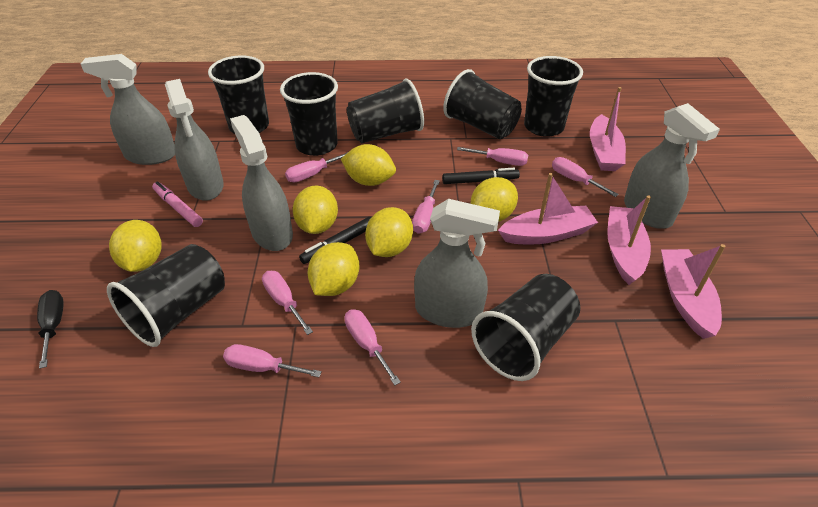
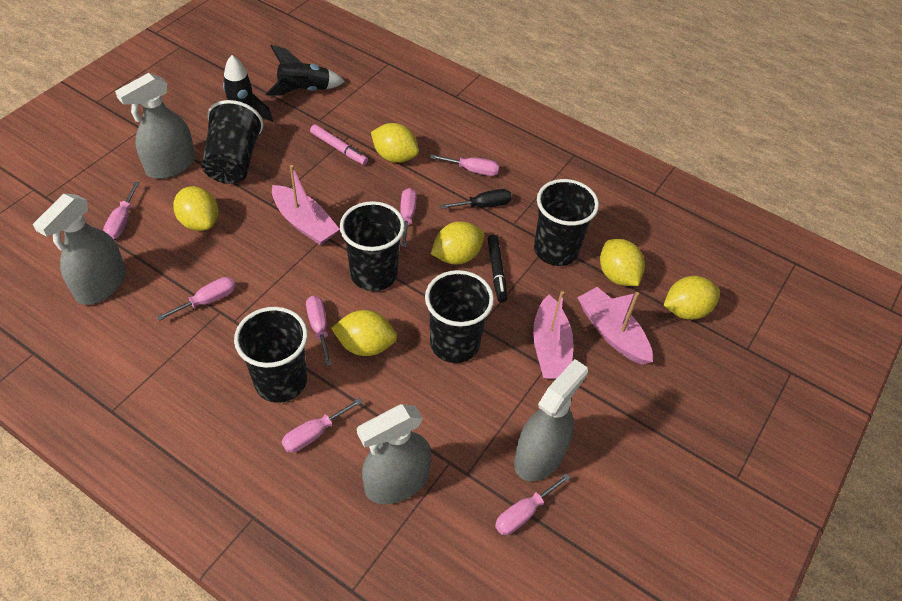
black cup: [107,244,225,347] [208,55,269,134] [280,72,338,156] [347,79,424,143] [443,69,522,139] [471,274,580,381] [524,56,583,137] = 7 -> [202,100,264,184] [234,307,308,403] [340,201,405,291] [425,270,494,363] [534,179,599,266] = 5
black marker: [299,217,371,264] [442,168,520,184] = 2 -> [487,235,507,302] = 1
black rocket: none = 0 -> [223,55,273,122] [266,45,345,96] = 2
grey spray bottle: [81,54,175,165] [165,79,224,201] [230,115,293,251] [414,199,500,328] [624,103,720,229] = 5 -> [33,194,126,305] [115,73,195,179] [357,404,431,504] [514,359,588,481] = 4
pink boat: [498,173,598,244] [590,87,626,171] [607,195,651,285] [661,244,726,339] = 4 -> [272,165,340,245] [533,291,573,379] [577,287,653,364] = 3

